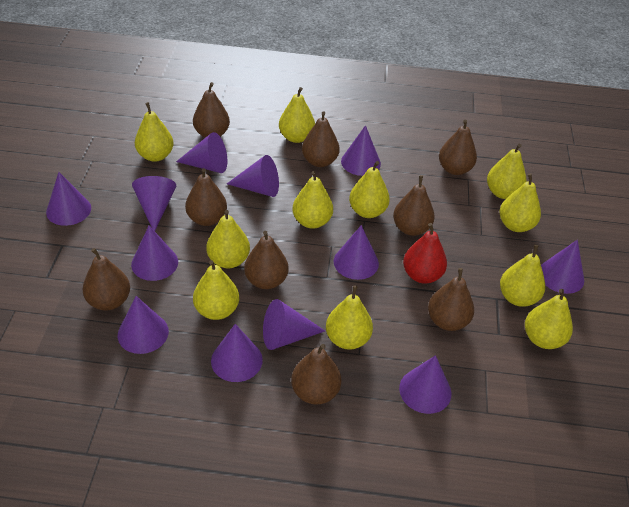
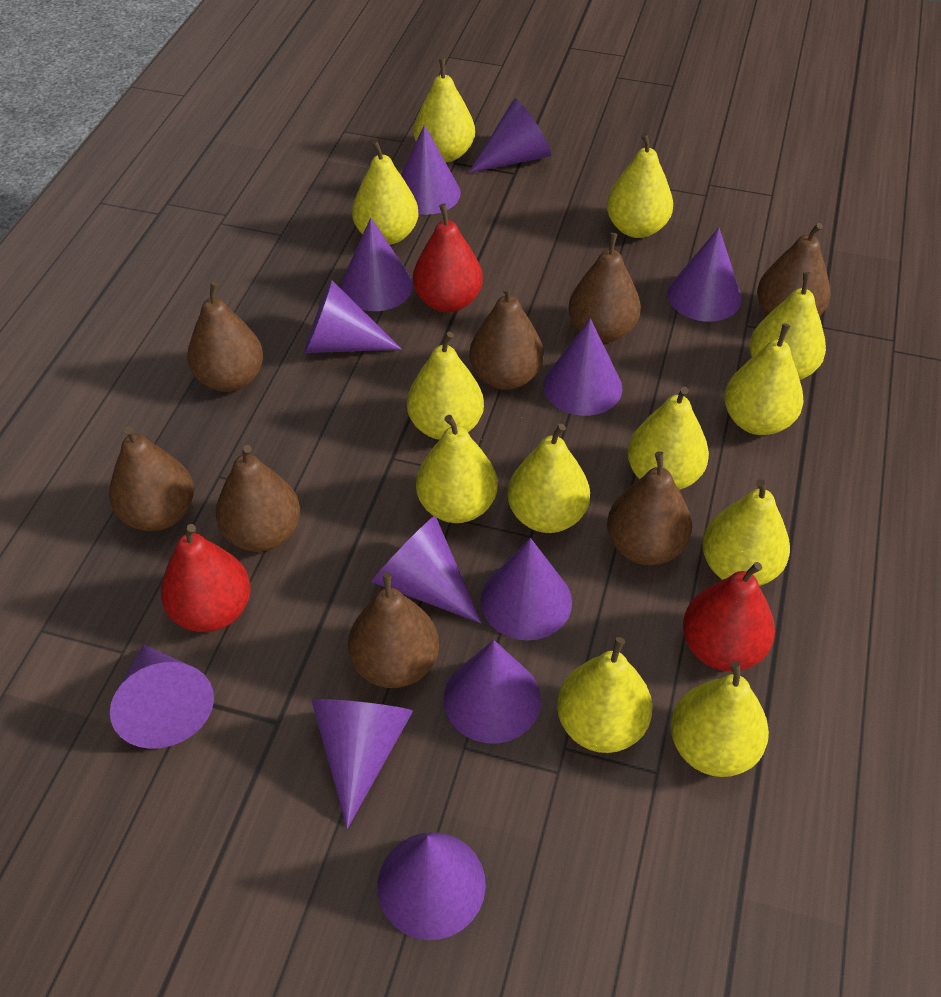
brown pear: [82,248,130,310] [185,168,227,226] [193,82,230,138] [244,231,289,289] [291,344,341,405] [302,111,340,167] [393,175,435,236] [428,268,474,331] [439,120,477,175] = 9 -> [109,426,194,531] [187,282,263,392] [216,445,300,552] [348,572,439,688] [469,285,544,390] [568,233,641,343] [607,451,692,565] [757,223,831,316] = 8
red pear: [403,223,447,284] = 1 -> [161,524,251,632] [413,204,483,312] [683,562,775,671] = 3
yellow pear: [135,102,174,162] [193,260,239,320] [206,210,250,268] [279,87,315,143] [292,171,333,229] [326,285,373,350] [349,161,390,218] [487,144,526,199] [500,173,541,232] [500,245,545,307] [525,289,573,349] = 11 -> [352,140,419,245] [407,332,484,440] [414,58,475,162] [416,415,498,523] [508,424,590,533] [557,637,653,753] [607,133,673,238] [627,387,709,490] [671,661,769,777] [702,479,790,586] [724,324,804,435] [750,272,826,380] = 12

